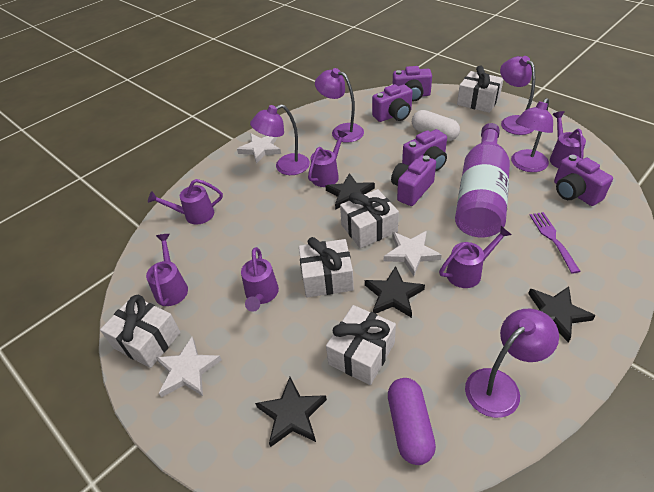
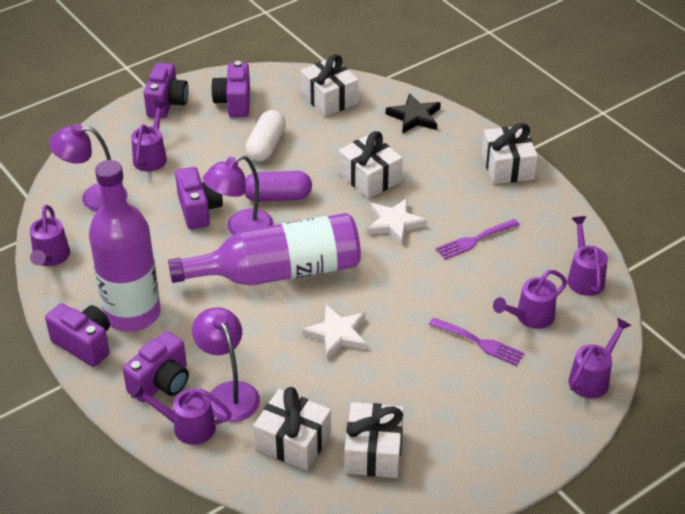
black star: [255,377,327,447] [325,173,375,210] [365,266,425,318] [528,286,596,343] = 4 -> [386,93,441,134] = 1
purple bottle: [455,123,510,238] = 1 -> [89,160,161,332] [168,213,361,286] = 2
purple fork: [529,212,581,274] = 1 -> [429,317,525,366] [436,219,520,260] = 2
purple lamp: [250,104,310,175] [315,68,364,143] [465,309,559,418] [500,56,535,135] [511,98,553,172] = 5 -> [49,124,128,212] [192,307,260,422] [203,155,273,235] = 3
white star: [156,337,222,397] [237,134,281,164] [384,231,441,276] = 3 -> [302,305,367,360] [367,198,427,245] = 2

